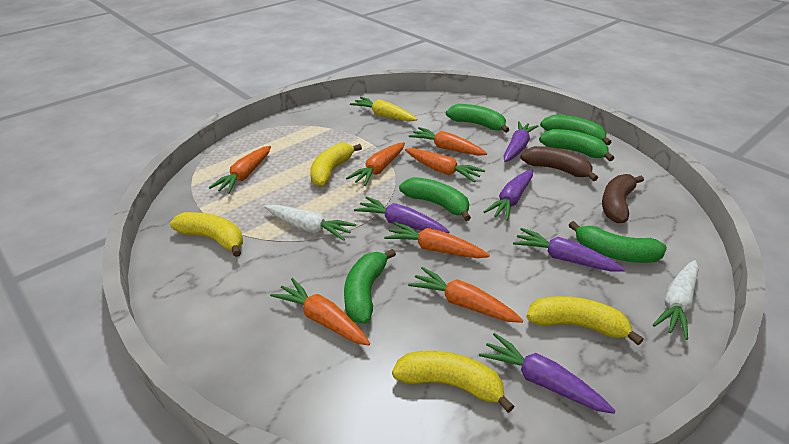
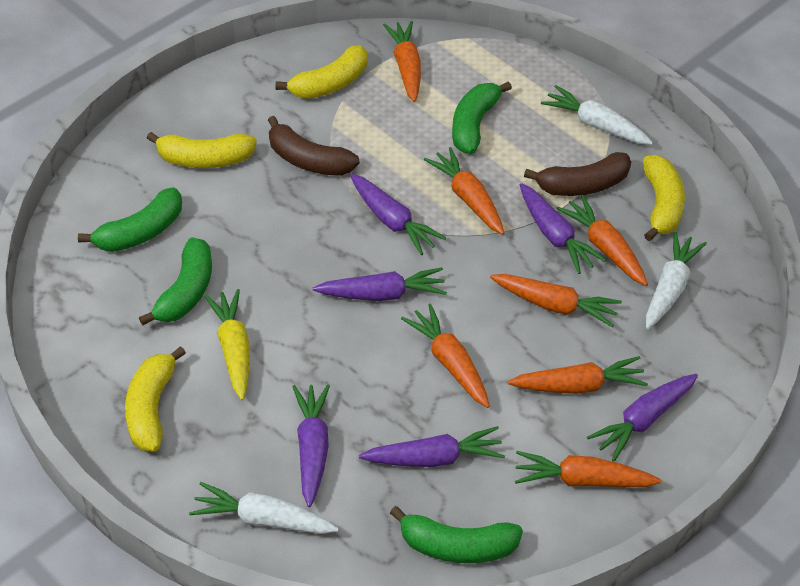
green banana: [344,249,396,324] [399,177,471,221] [446,104,510,133] [539,129,614,161] [540,115,612,145] [569,221,667,263] = 6 -> [78,188,182,252] [139,237,212,326] [390,506,523,563] [452,81,512,154] = 4
purple carrot: [354,196,449,233] [479,333,615,414] [484,170,533,221] [504,121,538,162] [513,228,625,272] = 5 -> [292,384,330,507] [313,267,447,301] [350,174,446,255] [359,426,505,467] [520,183,606,274] [587,374,698,462] = 6
white carrot: [264,204,356,241] [653,260,698,340] = 2 -> [189,482,339,534] [541,85,653,145] [646,232,707,329] = 3

